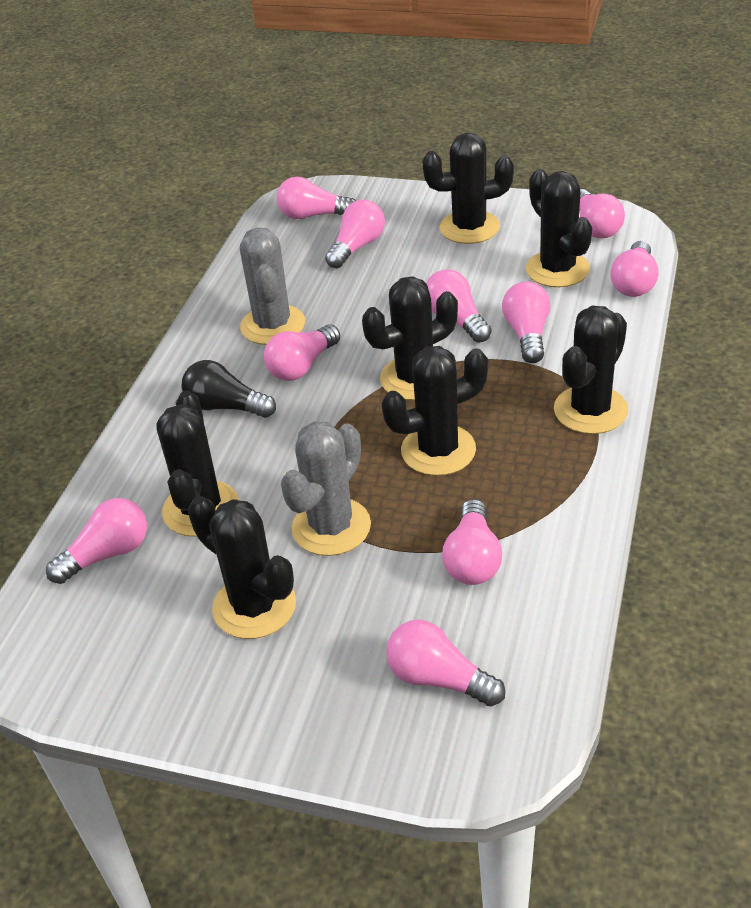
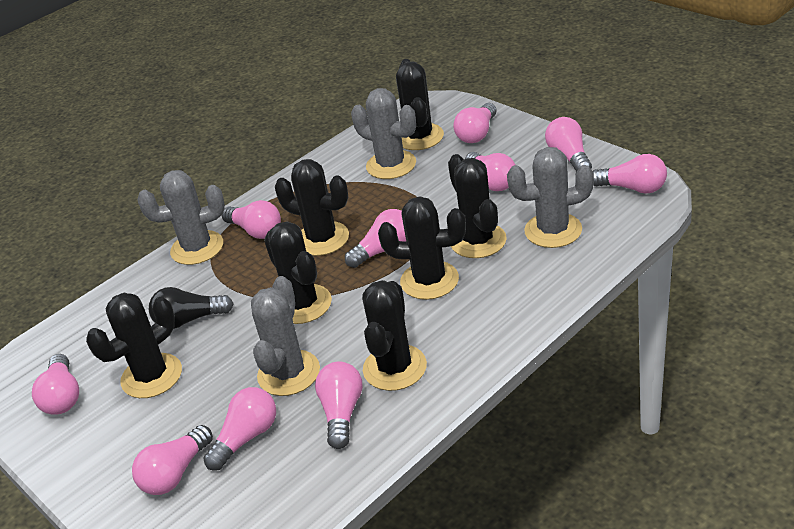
grey cactus: [240,228,305,345] [281,421,371,556] = 2 -> [138,170,225,265] [251,276,320,396] [351,88,416,179] [507,147,594,248] = 4

